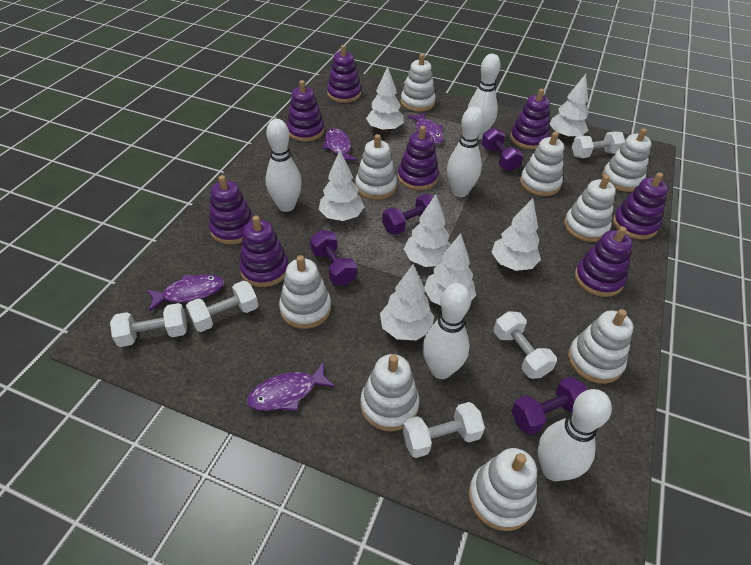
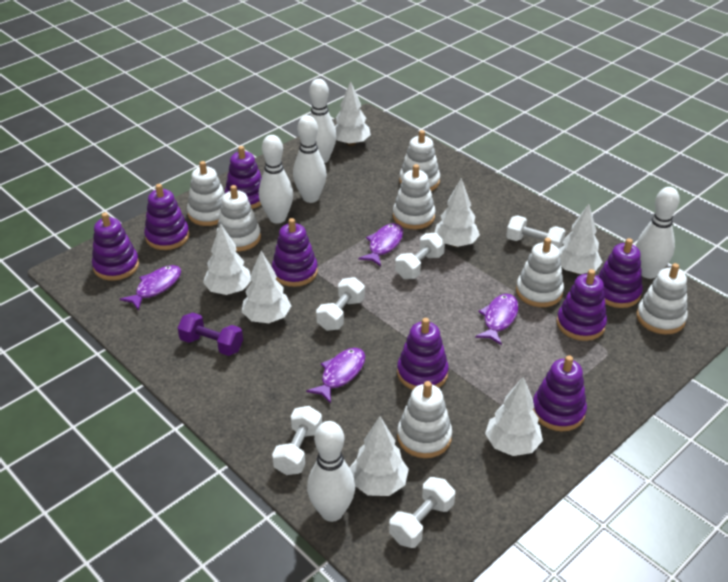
purple dumbbell: [310,230,357,285] [382,194,434,235] [482,127,523,171] [512,376,587,435] = 4 -> [178,313,243,356] = 1
white stacking toy: [279,255,331,329] [355,134,397,200] [360,354,419,431] [401,53,436,112] [469,448,537,531] [520,132,564,196] [564,175,616,242] [568,309,633,384] [602,128,651,192] = 9 -> [187,161,225,226] [216,185,261,252] [393,164,435,229] [397,381,452,458] [400,130,440,191] [516,238,564,307] [637,263,688,334] = 7

